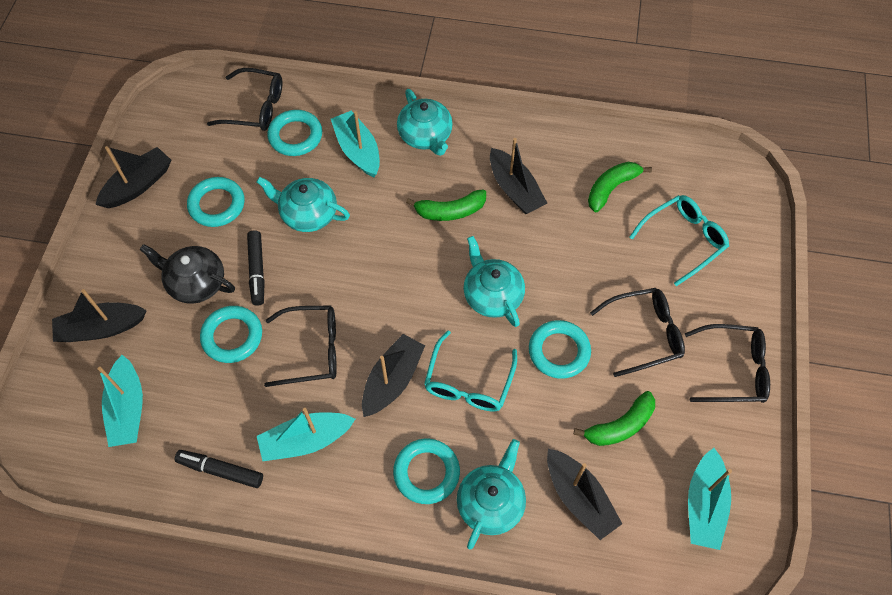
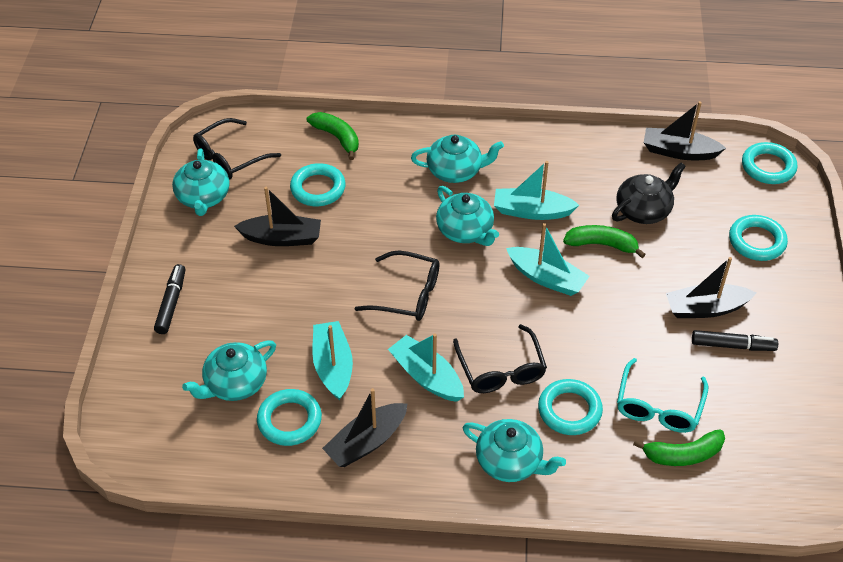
black boat: [52,289,147,342] [96,146,172,208] [362,334,425,417] [490,138,547,214] [547,449,622,540] = 5 -> [234,187,321,246] [322,388,408,467] [644,101,726,160] [666,257,756,318] = 4
black glasses: [207,68,282,131] [264,305,337,387] [590,288,685,377] [685,324,770,403] = 4 -> [193,118,281,179] [354,251,440,321] [453,324,547,393] = 3
turquoise glasses: [424,331,517,412] [629,195,729,286] = 2 -> [617,358,708,433] = 1
turquoise teapot: [256,177,350,232] [397,89,453,156] [457,439,526,549] [463,236,525,327] = 4 -> [172,148,230,216] [182,340,276,401] [411,135,504,183] [436,186,499,246] [463,419,566,482] = 5

